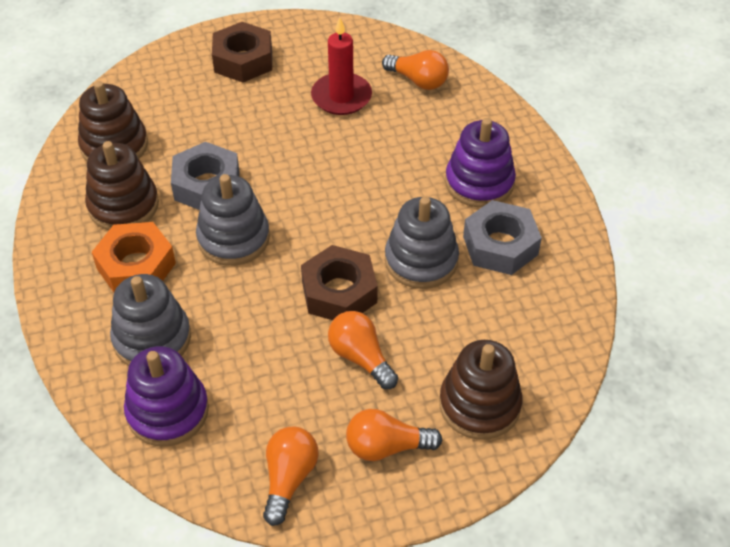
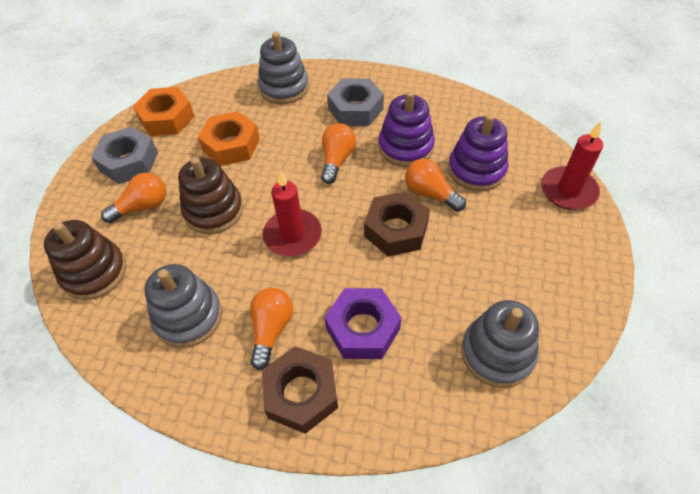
brown stacking toy: [78,81,148,161] [85,141,159,230] [439,340,522,440] = 3 -> [44,220,127,300] [178,157,243,234] = 2
orange nut: [92,222,176,292] = 1 -> [133,87,195,136] [198,111,260,166] = 2
purple nut: none = 0 -> [324,288,402,359] = 1
red candle: [311,17,372,115] = 1 -> [263,170,322,256] [541,121,603,210] = 2

